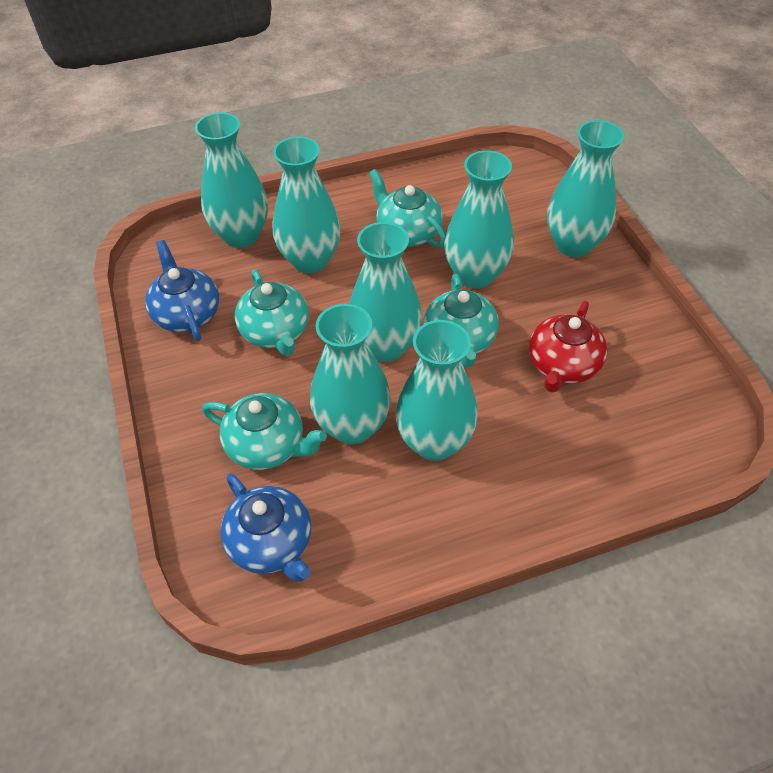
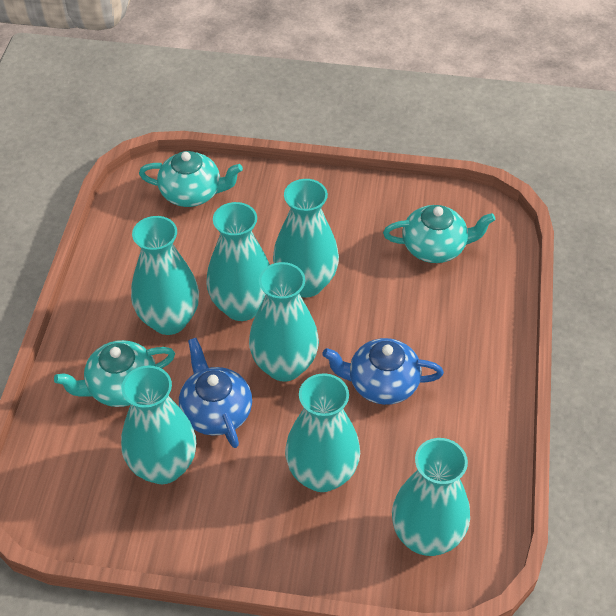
red teapot: [529,301,607,393] = 1 -> none = 0
turquoise teapot: [202,393,327,470] [235,269,309,356] [369,169,446,248] [424,274,499,368] = 4 -> [54,340,175,407] [139,151,243,207] [383,205,496,263] = 3

